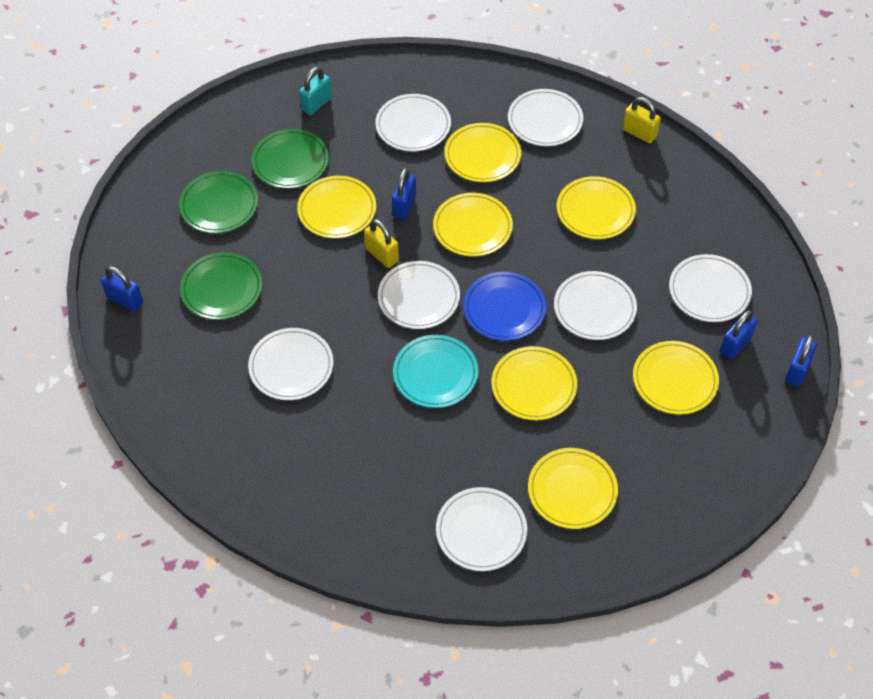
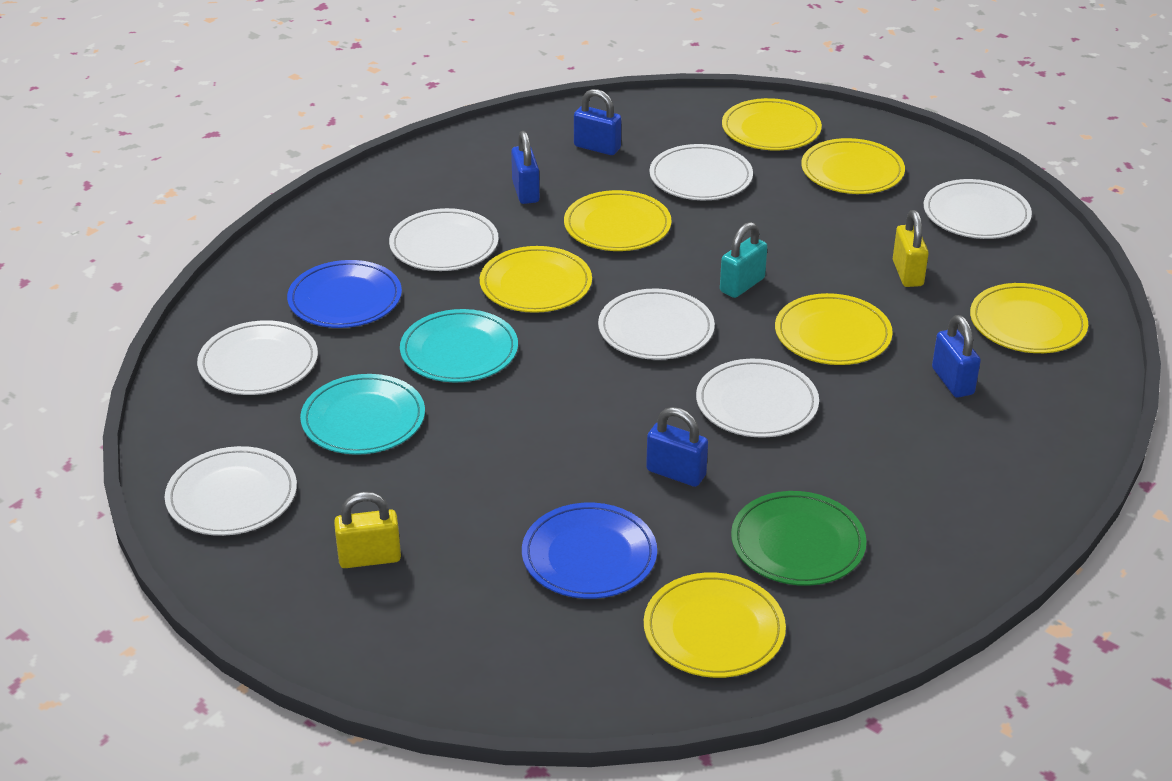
blue plate: [463,272,546,341] = 1 -> [287,260,402,328] [522,503,657,599] = 2
green plate: [179,171,258,233] [180,252,262,320] [252,129,329,189] = 3 -> [731,491,867,586] = 1
turquoise plate: [393,335,478,408] = 1 -> [300,374,425,455] [400,309,518,382] = 2

